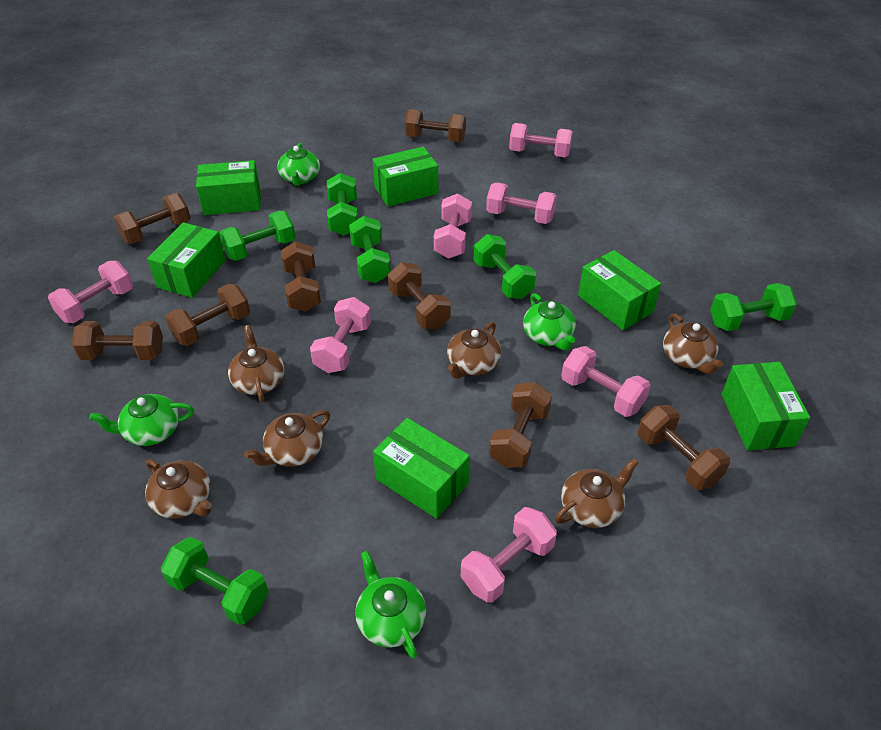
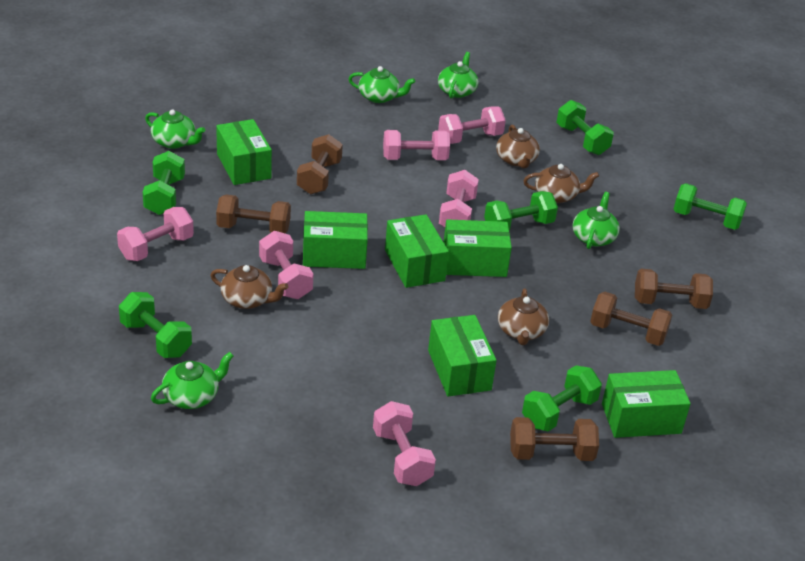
brown dumbbell: [72,321,163,360] [114,193,191,244] [165,284,250,346] [281,241,321,312] [388,262,451,329] [405,109,466,142] [489,382,552,468] [638,405,730,490] = 8 -> [216,194,291,233] [297,134,343,194] [510,417,599,461] [590,292,672,346] [635,269,713,309] = 5
brown teapot: [145,459,212,519] [228,325,284,403] [244,410,330,467] [447,322,501,379] [555,458,639,528] [663,314,723,374] = 6 -> [210,265,288,309] [496,125,540,168] [498,288,549,345] [523,164,599,203] = 4
green teapot: [90,394,194,446] [277,143,320,186] [355,550,426,659] [523,293,576,351] = 4 -> [145,109,205,149] [151,352,234,409] [349,66,415,103] [438,52,479,99] [572,192,620,249] = 5
pink dumbbell: [48,261,133,323] [310,297,371,373] [434,193,472,259] [461,507,557,603] [486,182,557,224] [509,123,573,157] [561,346,650,417] = 7 -> [117,207,194,261] [259,231,313,299] [373,401,436,486] [383,130,450,160] [438,106,506,144] [439,170,479,227] = 6

